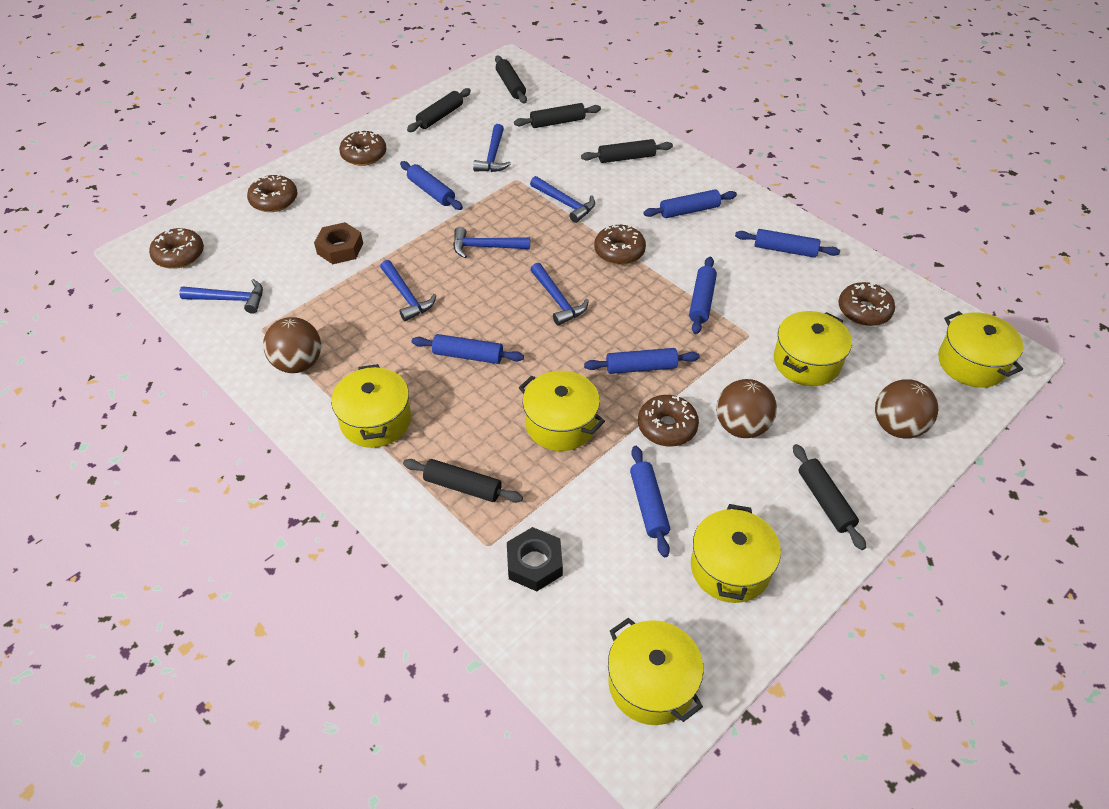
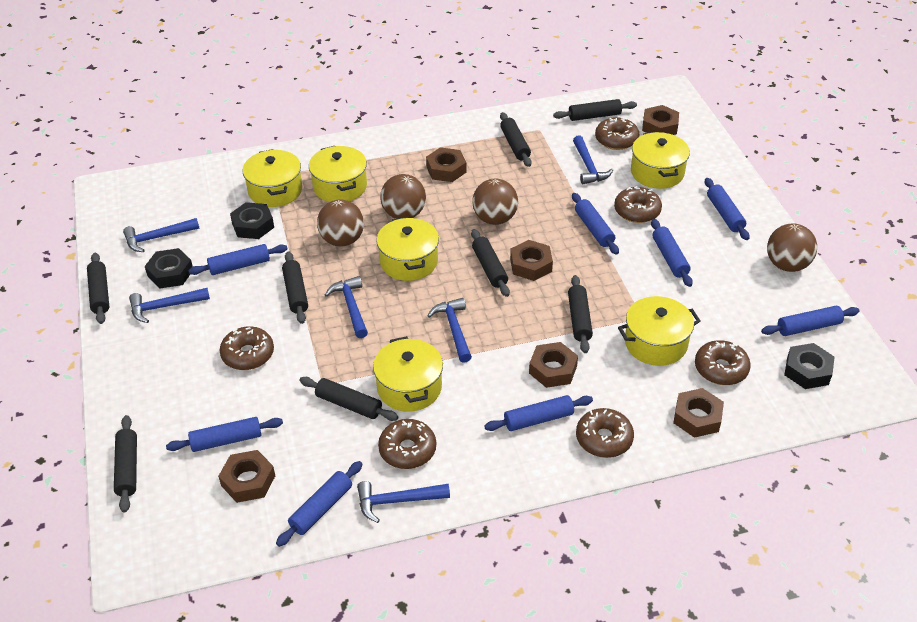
black nut: [507,527,563,591] = 1 -> [145,248,193,289] [230,202,274,239] [784,343,835,389] = 3
black rolling pin: [403,459,523,503] [407,88,471,132] [495,56,527,104] [514,103,601,128] [581,139,673,163] [793,444,866,550] = 6 -> [87,253,109,324] [114,415,137,513] [282,251,308,324] [300,377,399,421] [471,229,510,297] [500,112,532,167] [553,99,637,121] [568,275,593,353] = 8
blue rolling pin: [400,161,463,210] [412,334,524,364] [584,348,700,374] [630,446,670,557] [643,189,737,218] [689,257,717,334] [735,229,840,258] = 7 -> [166,417,283,452] [188,244,287,275] [276,461,363,547] [484,395,593,431] [572,193,619,255] [651,219,693,287] [705,178,749,240] [761,306,859,336] = 8
brown ball: [263,317,321,373] [716,379,777,438] [875,379,938,439] = 3 -> [317,199,364,247] [380,174,426,219] [472,179,518,225] [767,223,817,272] = 4
brown nut: [314,222,363,264] = 1 -> [218,450,275,503] [426,147,466,182] [510,240,553,281] [529,342,578,388] [642,105,679,135] [673,388,724,438] = 6

